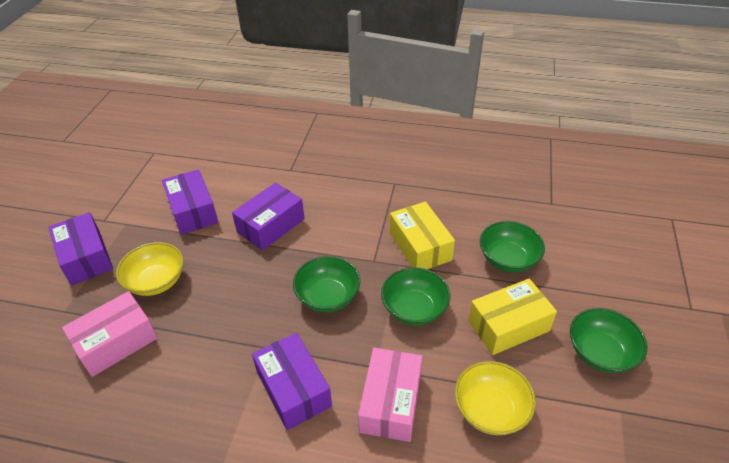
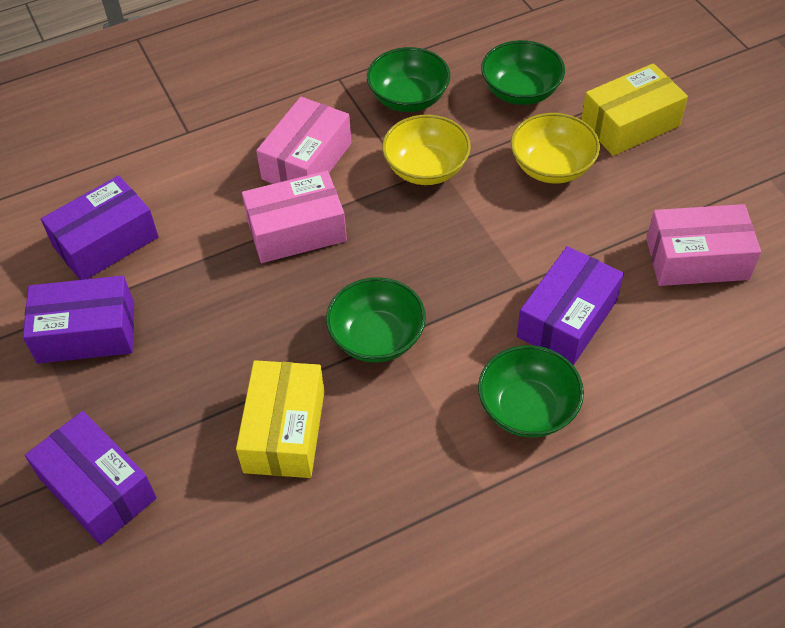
pink box: [62,291,157,377] [358,348,423,442] = 2 -> [242,171,347,263] [256,97,352,184] [646,204,761,286] = 3

